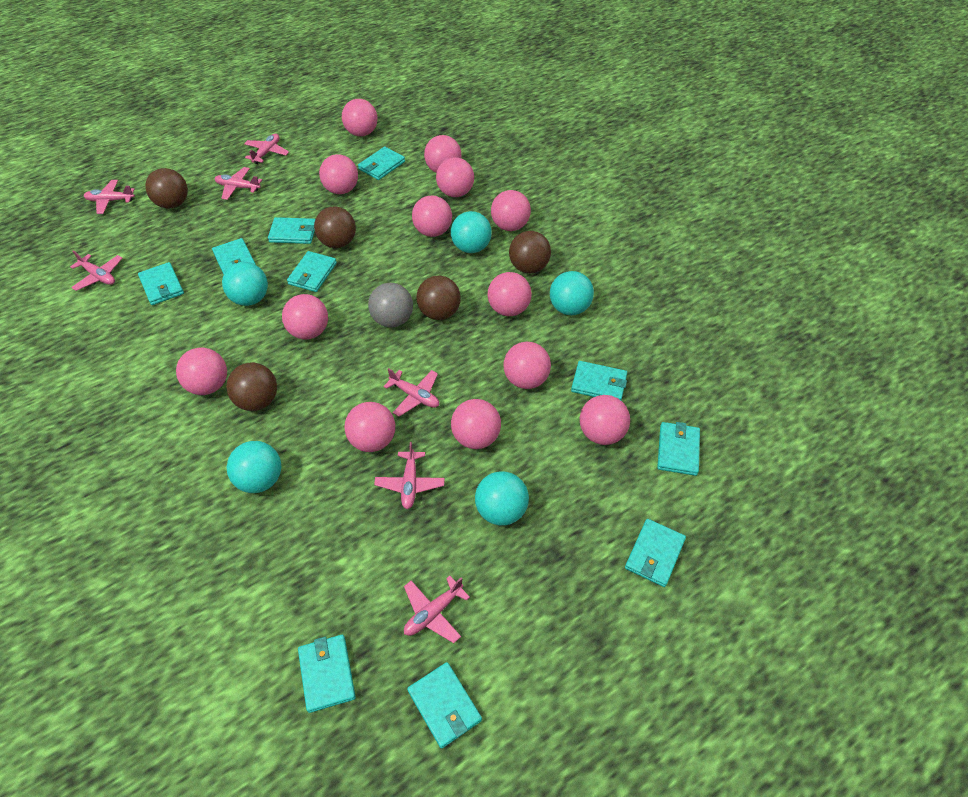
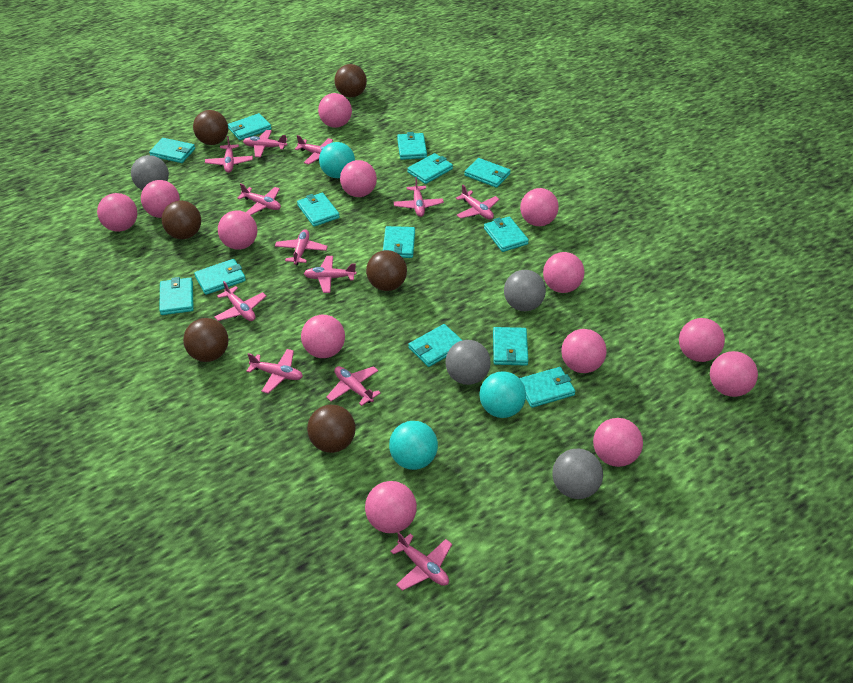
brown ball: [145,168,188,209] [226,363,277,411] [314,206,356,248] [416,276,461,320] [509,231,551,274] = 5 -> [162,201,201,239] [183,318,229,362] [193,110,228,145] [307,405,356,453] [334,64,367,97] [366,250,407,291] = 6
grey ball: [368,283,413,328] = 1 -> [131,155,169,190] [445,340,491,385] [504,270,546,311] [552,449,603,499] = 4
pink plane: [70,250,123,291] [84,180,135,214] [215,167,262,200] [244,134,289,164] [374,442,445,509] [383,368,439,417] [404,576,470,643] = 7 -> [205,136,253,173] [214,281,266,321] [237,183,281,215] [243,130,287,157] [246,349,303,394] [275,229,328,265] [295,135,333,165] [304,256,357,293] [326,366,380,406] [390,532,452,591] [394,177,444,217] [456,185,499,220] = 12
turquoise ball: [222,262,268,306] [227,441,281,493] [451,211,492,253] [475,471,529,526] [550,271,594,315] = 5 -> [319,142,355,178] [389,421,438,470] [480,372,526,418] = 3
turquoise wallet: [138,262,184,305] [212,238,256,274] [268,217,315,244] [287,251,337,292] [298,635,356,713] [358,146,405,180] [407,662,482,749] [571,361,627,400] [625,519,686,587] [657,422,700,476] = 10 -> [149,138,195,163] [159,277,194,315] [194,259,246,295] [228,113,272,140] [297,193,340,227] [383,226,415,258] [397,132,427,160] [407,153,453,184] [408,324,462,367] [464,158,511,188] [484,216,529,252] [493,327,528,366] [519,367,576,408] = 13

